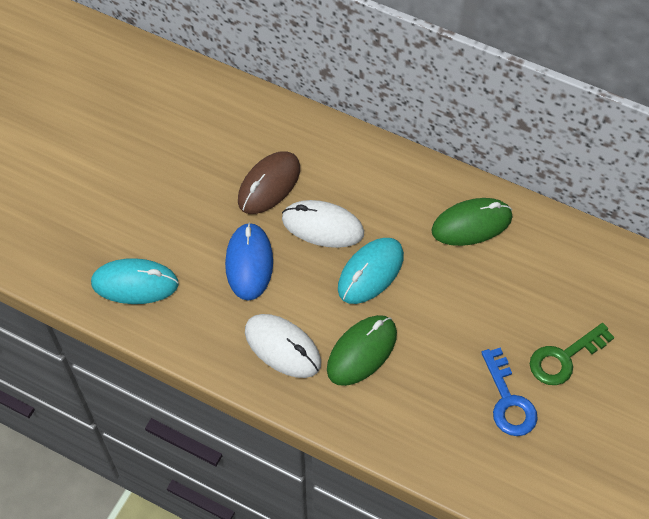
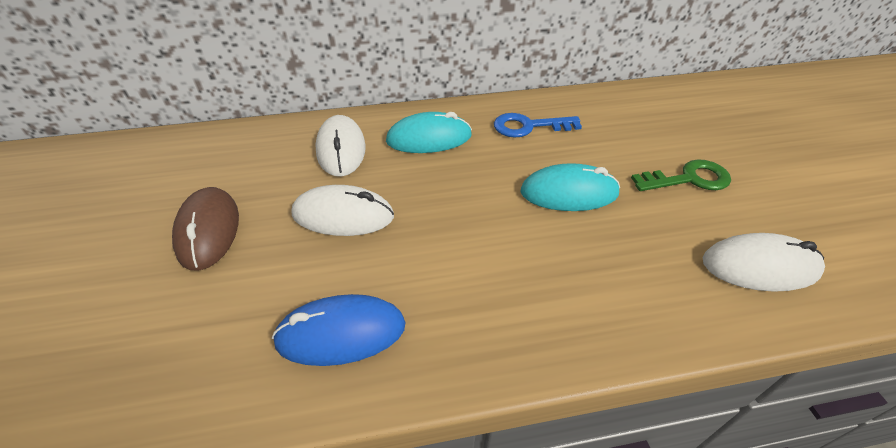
green mouse: [327,315,397,386] [431,198,512,246] = 2 -> none = 0
white mouse: [245,314,321,378] [282,200,364,248] = 2 -> [292,185,394,236] [315,115,366,177] [703,233,825,292] = 3

